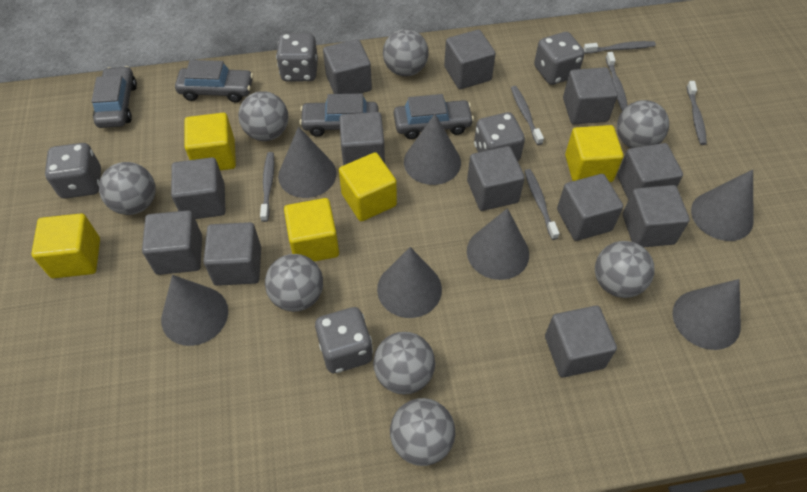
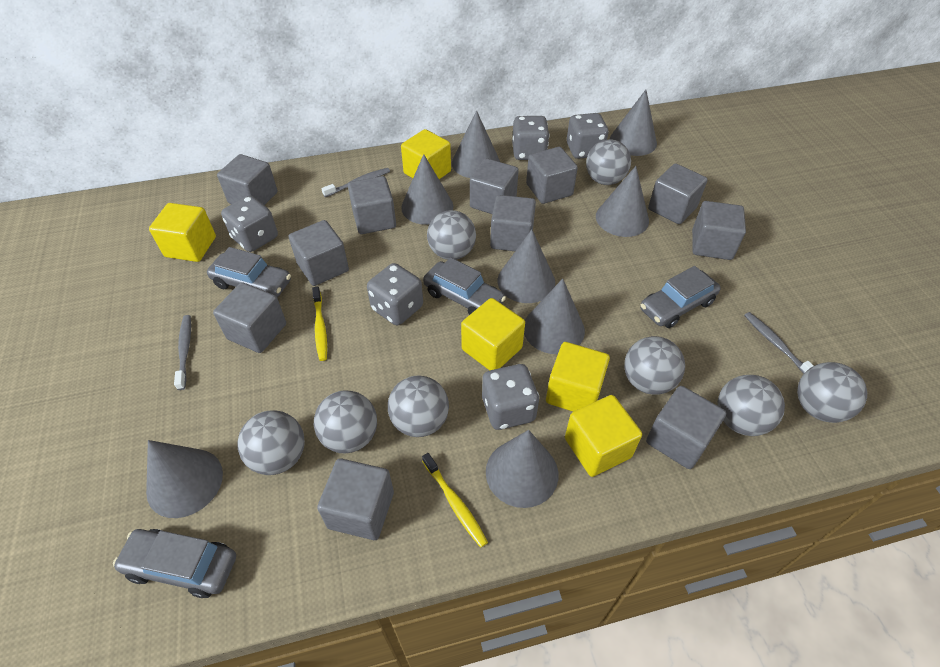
grey cone: [161,275,228,346] [278,126,337,198] [377,247,442,318] [404,114,461,185] [467,208,529,280] [673,279,741,350] [691,170,753,241] = 7 -> [146,440,223,518] [401,154,453,225] [452,110,500,178] [486,430,558,508] [498,229,555,303] [524,279,585,354] [596,166,649,237] [610,90,657,156] = 8
grey cube: [142,210,202,275] [171,157,226,219] [203,222,261,286] [323,39,372,94] [339,112,385,166] [444,30,496,89] [467,146,525,211] [545,305,617,378] [557,174,623,241] [563,67,618,124] [617,143,683,200] [623,185,690,247] = 12 -> [213,282,286,353] [217,154,277,205] [289,220,349,286] [317,458,394,540] [348,176,396,234] [470,158,519,214] [490,195,536,251] [526,147,578,204] [646,386,726,469] [648,163,708,224] [692,201,746,260] = 11
grey toothbrush: [260,152,274,222] [511,86,544,145] [525,169,560,240] [583,41,656,54] [606,52,628,111] [687,81,707,145] = 6 -> [174,315,191,390] [321,168,390,197] [744,312,813,374] = 3
yellow toothbrush: none = 0 -> [312,287,327,361] [422,453,488,548] = 2

